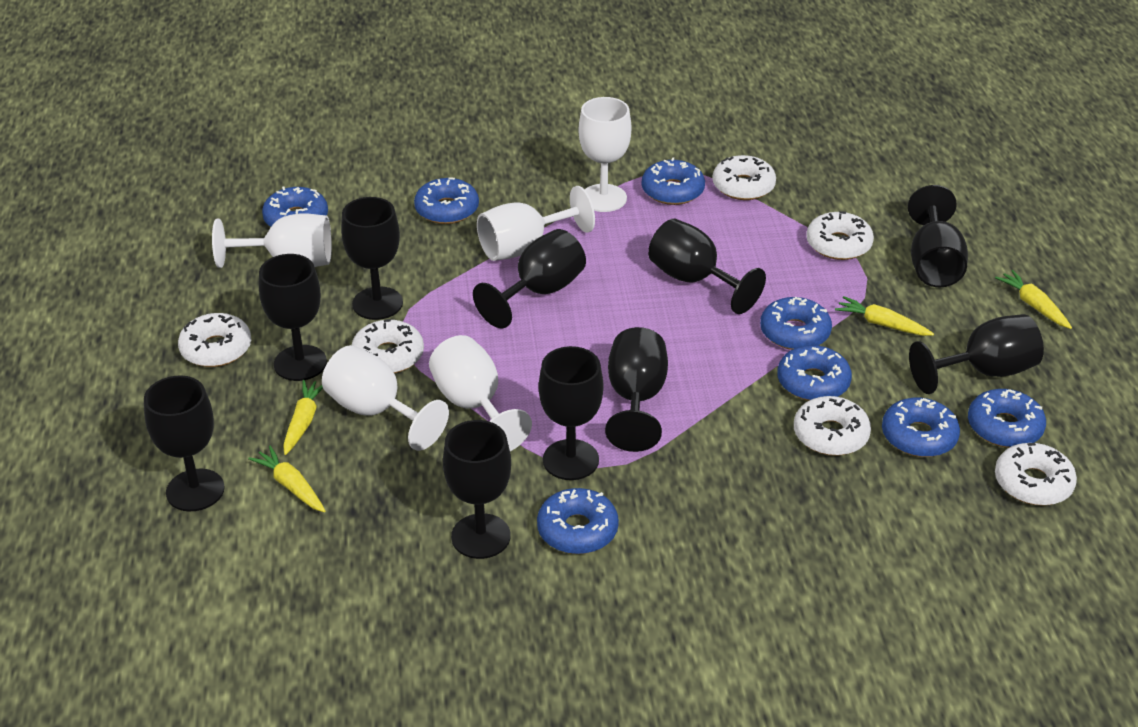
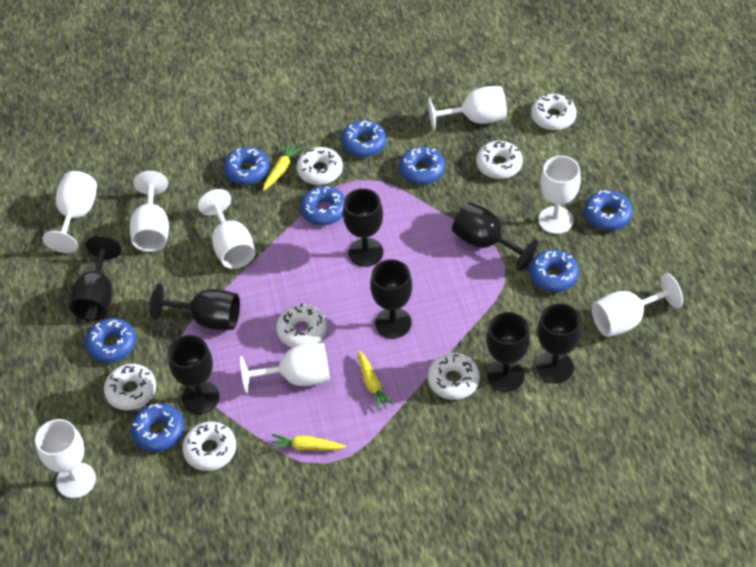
black goblet: [144,375,225,511] [259,254,327,381] [341,197,403,320] [443,420,511,559] [473,229,586,329] [539,346,603,480] [605,327,668,452] [648,219,766,314] [908,185,968,287] [909,314,1044,394] = 10 -> [70,235,121,321] [150,283,240,330] [168,335,220,414] [343,188,383,267] [370,259,412,338] [452,202,538,271] [486,312,530,392] [536,303,581,383] = 8
white donut: [178,313,251,367] [352,319,424,373] [712,155,776,200] [794,396,871,456] [806,211,874,260] [995,443,1077,506] = 6 -> [104,364,156,410] [182,421,236,471] [276,303,327,348] [297,147,343,185] [428,353,480,400] [476,141,523,179] [531,94,577,130] = 7
white goblet: [212,213,332,268] [322,345,449,451] [429,335,532,451] [477,186,595,261] [579,97,631,212] = 5 -> [35,419,96,498] [43,171,97,253] [130,171,169,252] [198,189,255,269] [240,343,330,394] [428,86,507,131] [539,156,581,234] [592,273,683,337] = 8
yellow carrot: [248,446,325,512] [283,380,323,455] [835,296,934,336] [995,270,1072,329] = 4 -> [263,143,302,191] [270,434,346,450] [358,350,394,411] = 3

